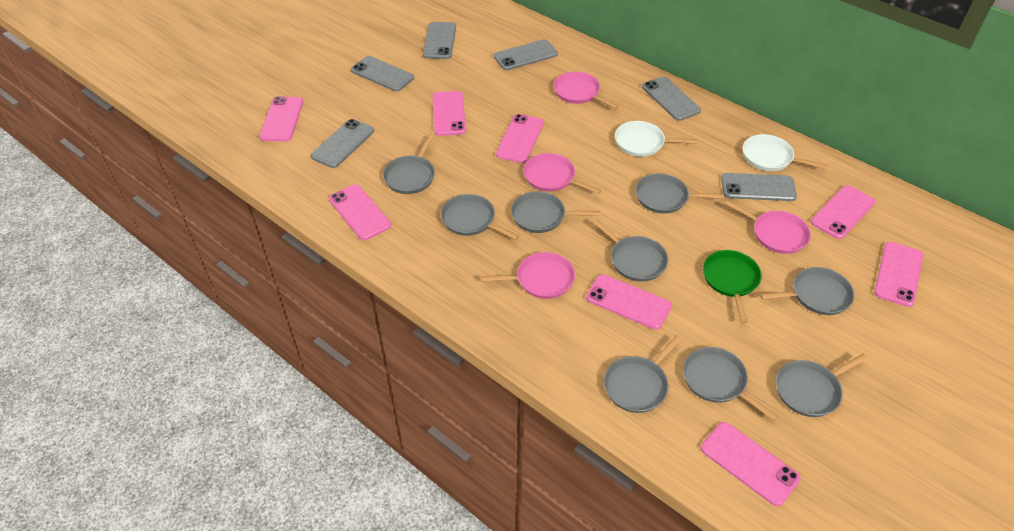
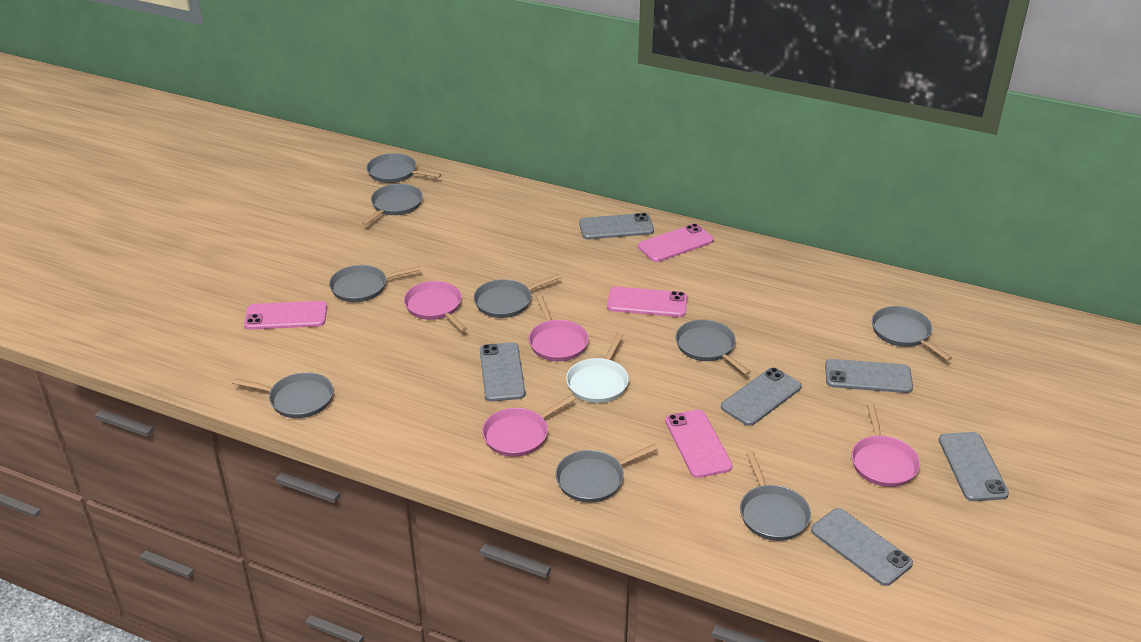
green pan: [703,250,762,323] = 1 -> none = 0
pink phone: [260,96,303,141] [329,184,391,240] [432,91,466,136] [496,114,544,163] [586,274,672,330] [701,422,801,506] [811,185,875,239] [874,242,923,307] = 8 -> [244,301,327,330] [607,287,688,317] [638,224,714,262] [665,409,733,478] = 4
white pan: [615,121,697,157] [743,134,827,171] = 2 -> [566,333,629,403] = 1

